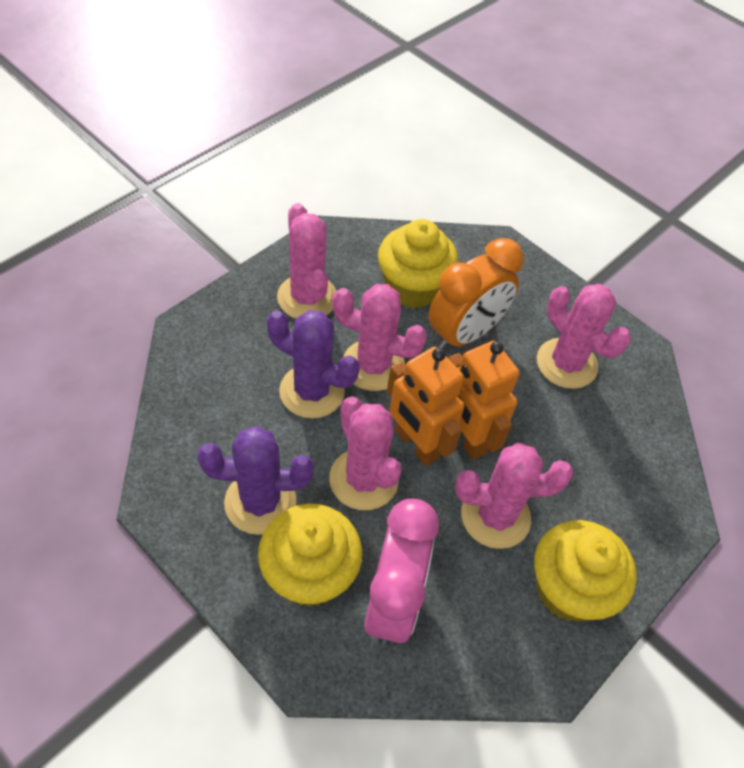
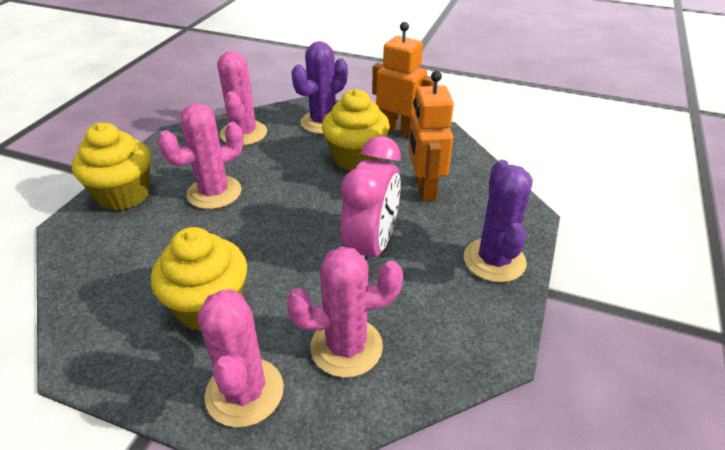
orange clock: [428,238,523,350] = 1 -> none = 0
pink cactus: [277,203,336,319] [329,396,402,510] [332,284,427,391] [455,443,573,549] [537,284,631,389] = 5 -> [157,103,244,209] [197,289,284,427] [217,51,267,146] [286,246,403,378] = 4

